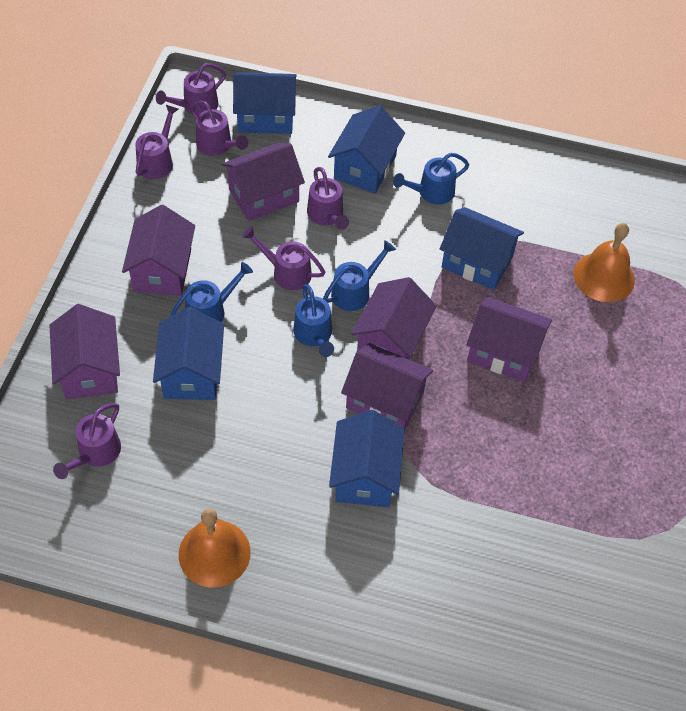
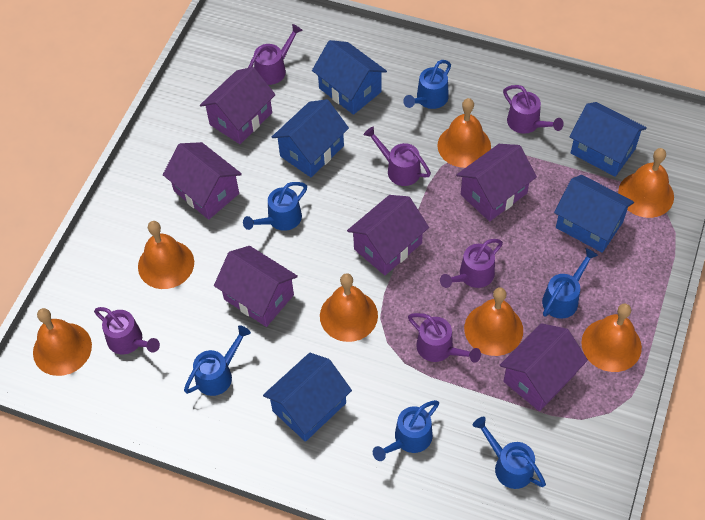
blue watering can: [171,262,253,322] [293,284,334,357] [323,240,396,311] [393,153,469,205] = 4 -> [184,325,251,396] [243,182,307,231] [373,400,439,461] [403,60,451,109] [473,417,546,489] [542,248,598,319] = 6
orange bell: [179,508,251,588] [574,223,635,302] = 2 -> [33,308,92,376] [138,221,194,289] [320,273,378,342] [437,98,491,168] [464,287,523,356] [581,304,642,372] [618,148,674,218] = 7

